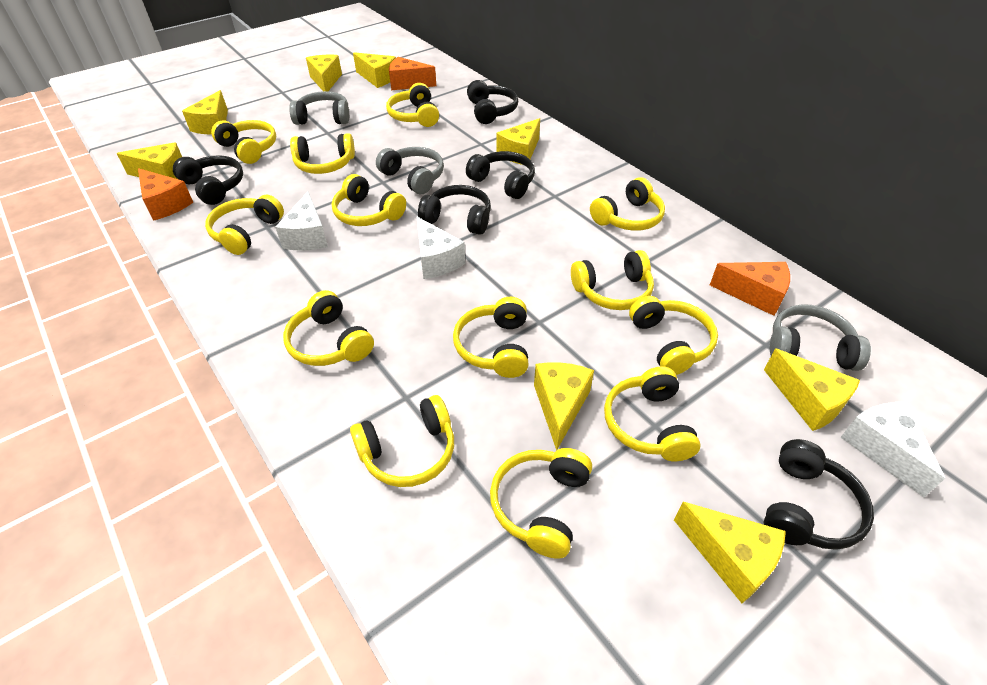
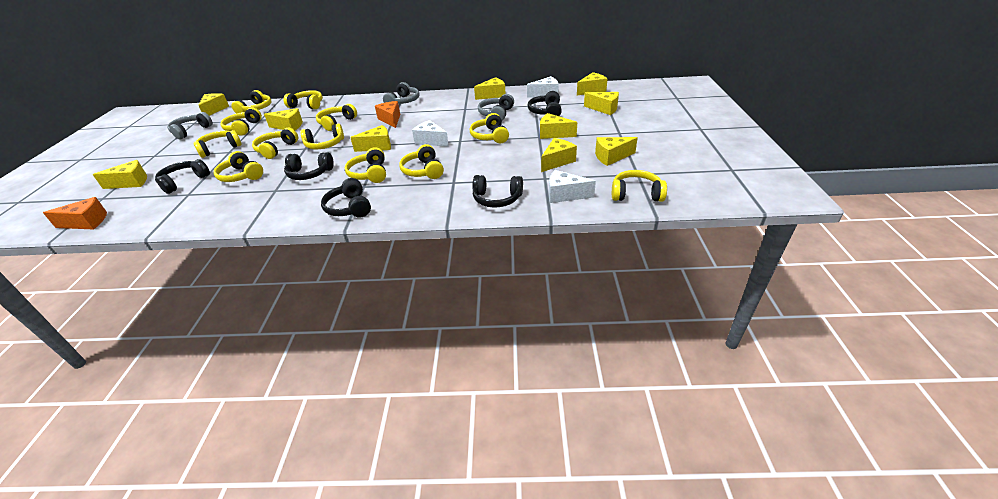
orange cheese: [138,168,193,221] [389,57,436,90] [710,262,790,316] = 3 -> [43,197,107,229] [375,101,400,128] = 2
yellow cheese: [116,142,182,179] [182,90,228,135] [306,55,342,91] [353,52,396,88] [496,118,540,165] [534,362,594,451] [674,502,786,603] [764,348,860,431] = 8 -> [92,160,147,189] [198,93,229,116] [264,108,303,130] [350,125,391,152] [474,77,506,100] [540,113,577,139] [541,138,577,172] [577,72,608,95] [584,92,619,115] [595,137,638,166] = 10
yellow headphones: [205,194,284,255] [211,120,276,164] [283,290,374,366] [290,133,355,174] [332,174,406,226] [350,395,454,487] [386,83,439,127] [453,297,528,378] [490,448,592,559] [571,250,654,310] [590,177,665,231] [604,366,700,461] [629,296,718,375] = 13 -> [193,130,241,158] [214,151,263,182] [221,107,262,136] [231,90,271,113] [252,128,298,159] [284,90,323,109] [300,124,344,149] [316,104,357,131] [345,147,386,183] [399,144,444,179] [470,113,509,143] [612,170,667,202] = 12

